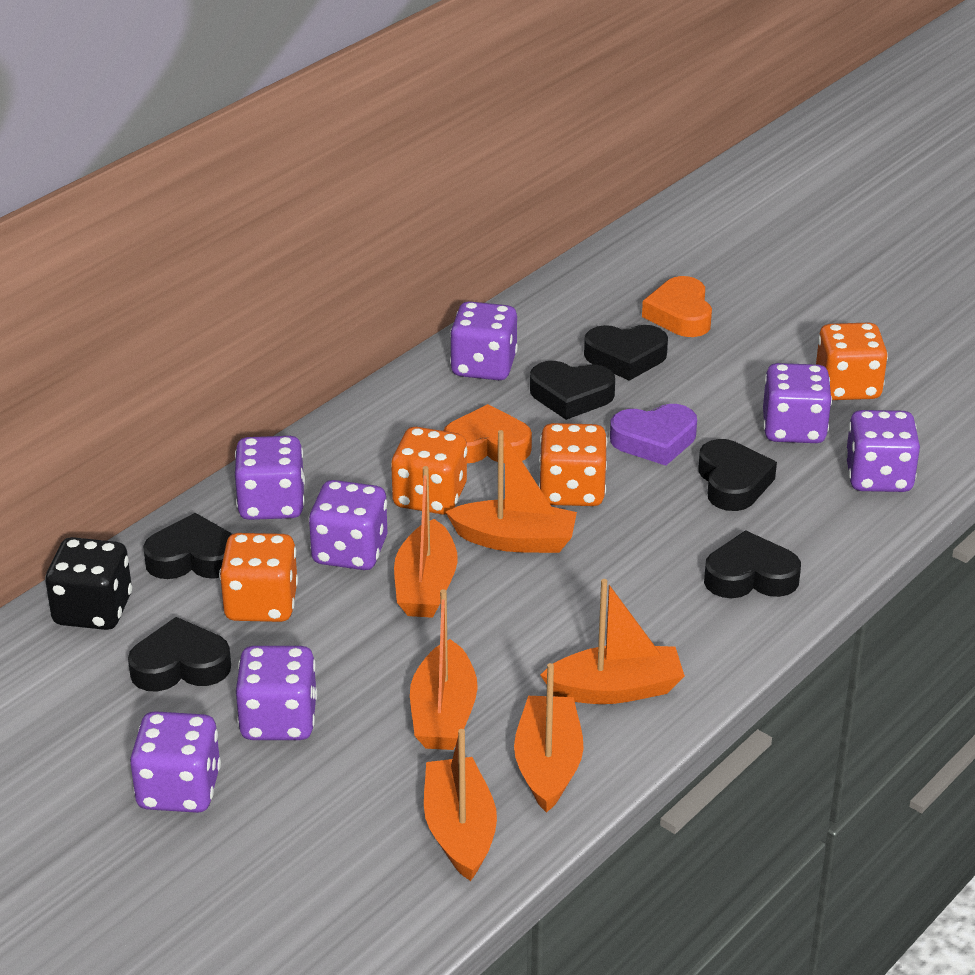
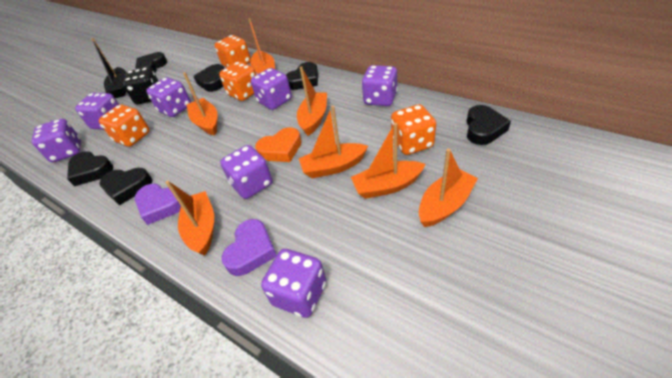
black boat: none = 0 -> [91,38,127,98] = 1
orange boat: [394,466,458,618] [410,589,478,750] [424,729,497,881] [446,430,577,553] [514,663,584,813] [541,579,685,704] = 6 -> [165,181,214,256] [183,72,218,135] [249,18,275,74] [297,66,327,136] [299,106,368,178] [351,123,426,199] [419,148,478,227] = 7
orange heart: [444,404,532,463] [642,276,712,337] = 2 -> [255,127,302,162] = 1
purple heart: [610,404,697,466] = 1 -> [135,184,181,225] [221,219,277,276] = 2

